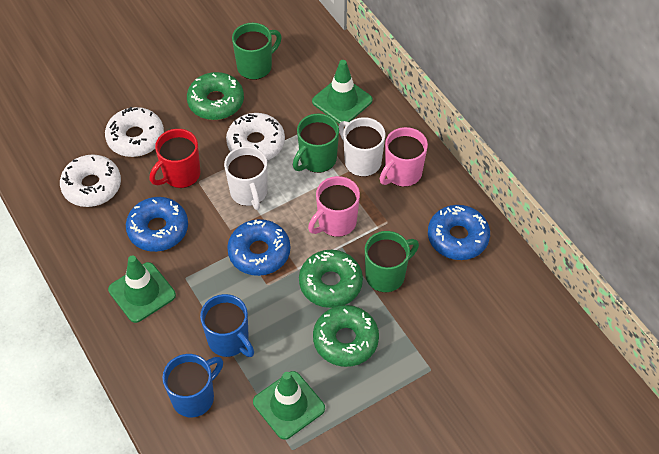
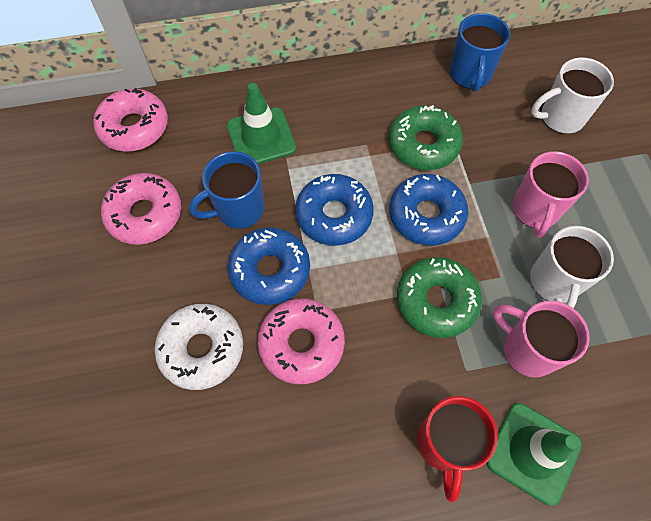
green donut: [187,72,244,120] [299,250,363,308] [313,305,379,367] = 3 -> [389,105,463,170] [397,257,482,338] = 2
green mug: [232,23,282,80] [293,114,339,173] [365,231,419,292] = 3 -> none = 0
green traffic cone: [108,255,176,323] [253,371,325,440] [312,60,373,124] = 3 -> [227,83,296,164] [486,403,582,505] = 2
pink donut: none = 0 -> [93,88,168,152] [101,173,181,245] [257,299,345,384] = 3
white donut: [60,154,121,207] [105,107,164,157] [226,113,285,160] = 3 -> [154,304,243,390] = 1

